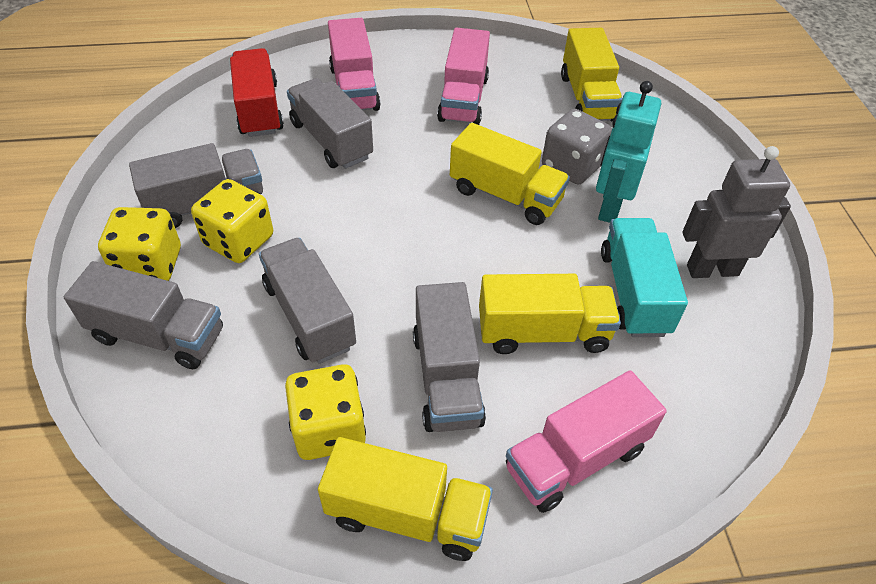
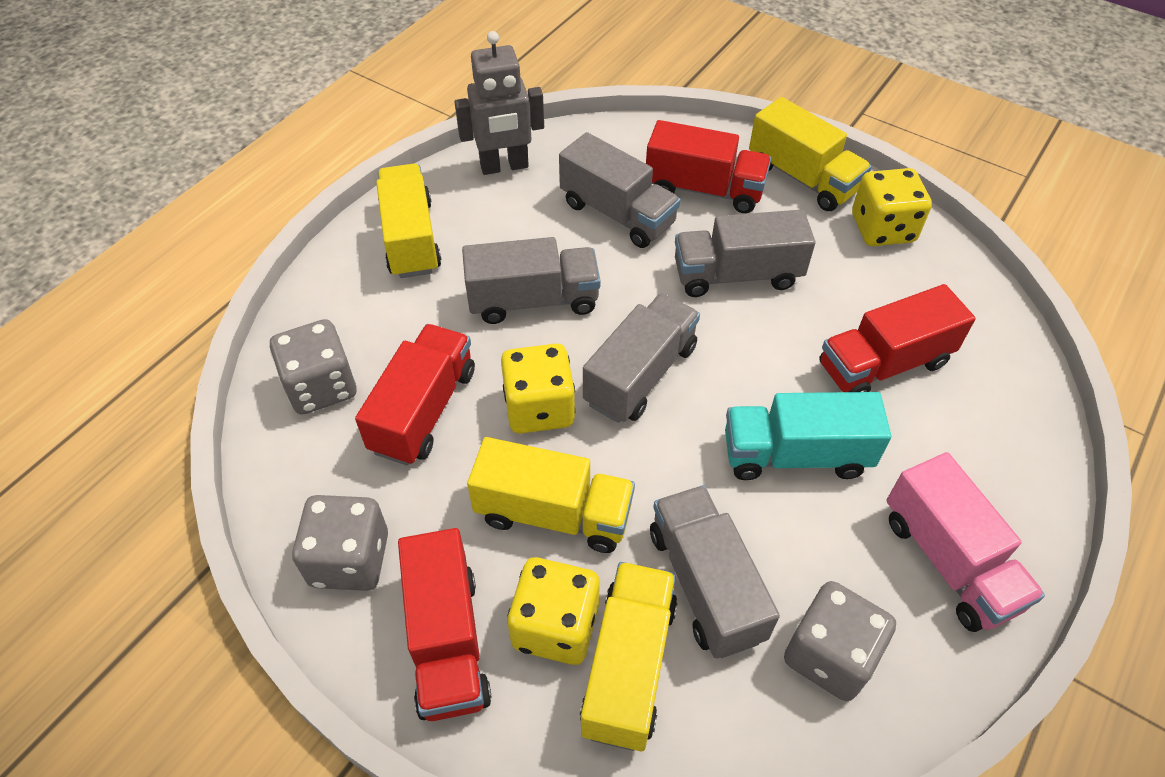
grey dice: [542,109,612,185] = 1 -> [270,319,356,415] [292,495,388,591] [784,581,896,701] = 3
pink truck: [328,18,381,111] [437,28,490,125] [506,370,667,513] = 3 -> [886,452,1045,632] = 1
red truck: [230,48,284,137] = 1 -> [355,324,475,465] [398,528,492,721] [646,120,771,213] [819,284,976,392] = 4
turquoise robot: [596,81,661,223] = 1 -> none = 0

